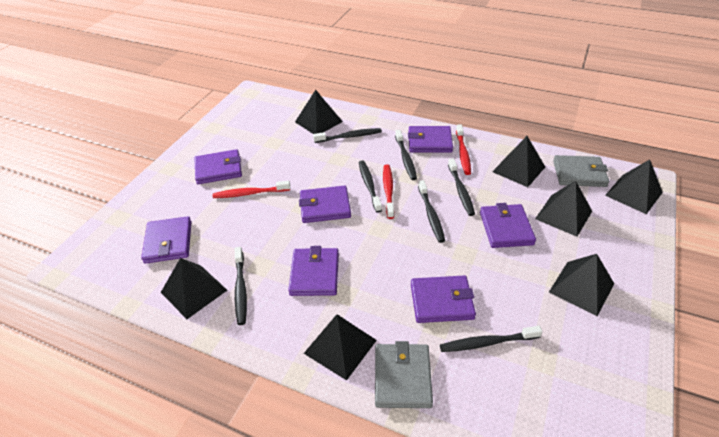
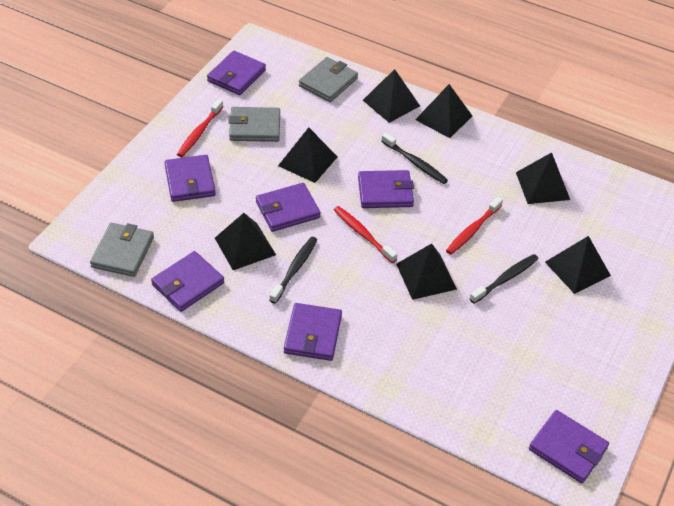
black toothbrush: [235,247,247,325] [313,128,382,143] [359,160,382,213] [395,130,417,180] [418,180,445,243] [440,326,542,352] [448,158,475,216] = 7 -> [269,237,317,304] [381,133,448,184] [469,254,538,304] = 3
grey wallet: [375,341,433,408] [553,155,609,187] = 2 -> [90,223,154,277] [228,107,280,142] [299,57,358,102] = 3

